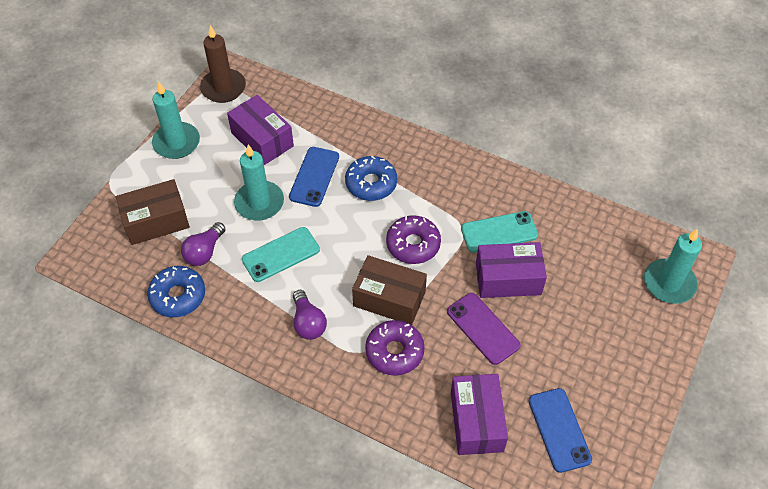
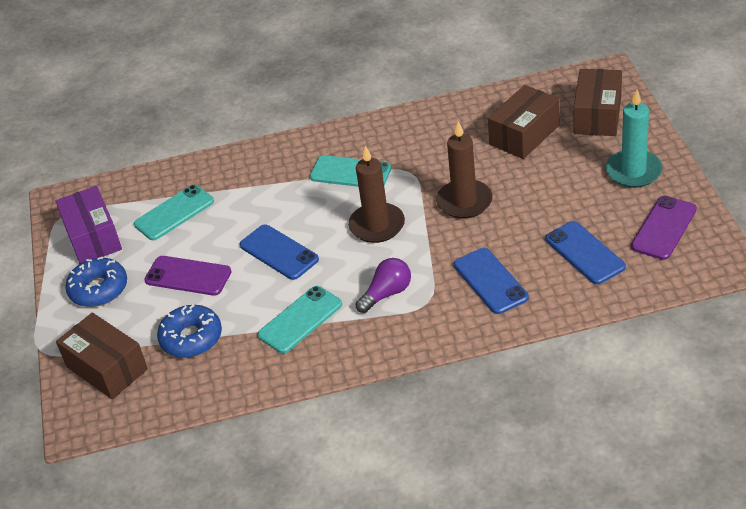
blue phone: [289,147,339,207] [529,388,592,473] = 2 -> [240,225,319,280] [454,248,529,314] [545,221,626,284] = 3
brown box: [116,179,190,245] [352,255,427,325] = 2 -> [56,313,148,399] [488,85,560,159] [574,69,622,136] = 3
brown candle: [200,25,246,103] = 1 -> [348,145,405,243] [436,121,492,219] = 2
purple box: [227,95,294,165] [451,374,508,455] [476,242,547,298] = 3 -> [55,186,122,264] = 1
purple donut: [365,320,425,376] [386,216,441,264] = 2 -> none = 0
purple light bulb: [181,222,226,266] [293,290,327,340] = 2 -> [355,258,411,313] = 1
purple phone: [447,293,521,365] = 1 -> [144,256,232,296] [631,196,697,260] = 2
turquoise candle: [152,82,200,159] [234,144,284,221] [644,229,702,304] = 3 -> [605,90,663,188] = 1
turquoise phone: [242,227,320,282] [461,211,538,253] = 2 -> [134,185,214,241] [258,286,342,354] [310,155,391,187] = 3

